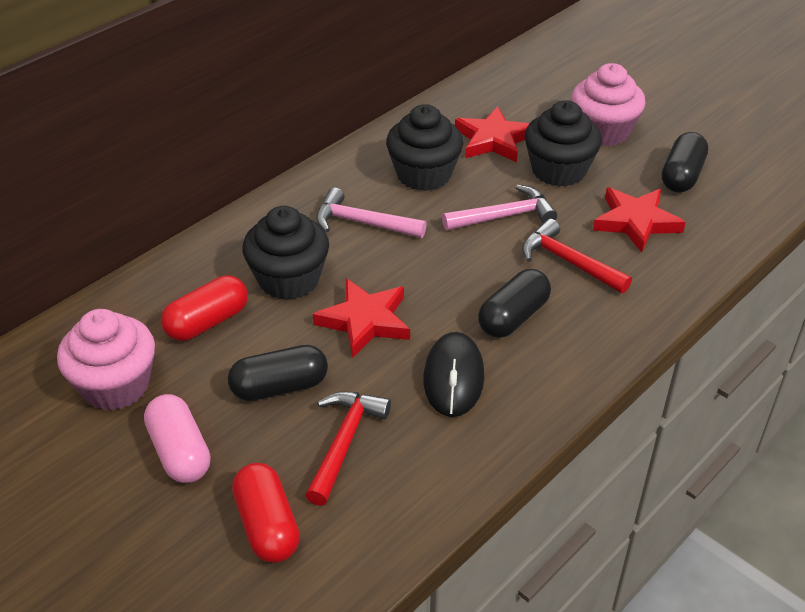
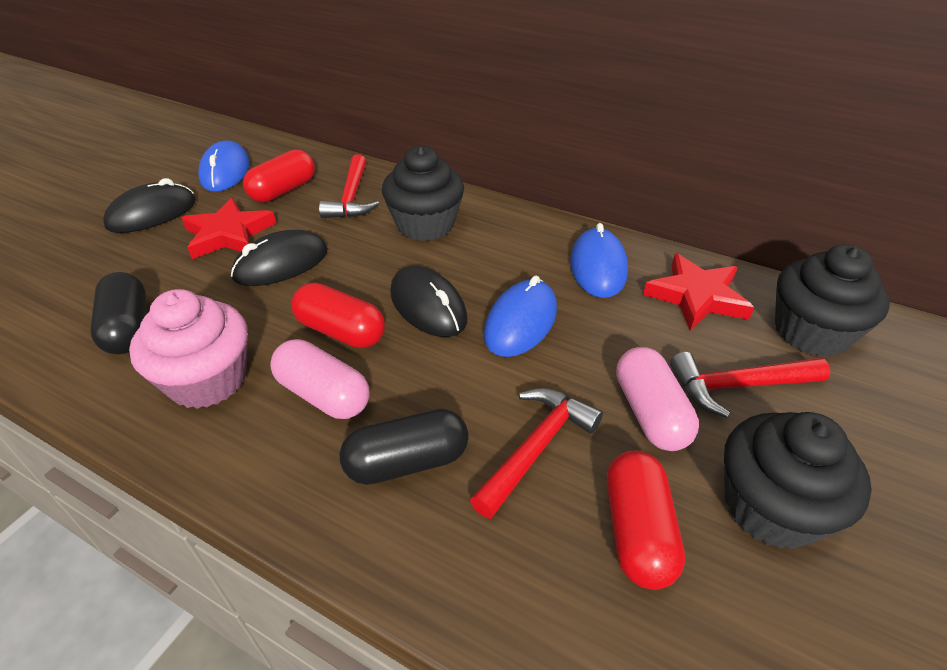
black capsule: [228,345,328,401] [478,269,551,338] [662,132,708,193] = 3 -> [90,272,146,354] [339,409,469,485] = 2
black mouse: [423,332,484,417] = 1 -> [103,178,196,233] [231,230,328,286] [390,266,468,337] = 3
blue mouse: none = 0 -> [198,140,250,192] [483,275,557,357] [570,223,628,298] = 3
pink capsule: [144,394,211,483] = 1 -> [270,339,370,419] [616,347,699,451] = 2
pink cupcake: [57,309,155,411] [571,63,646,146] = 2 -> [129,289,248,409] = 1
pink hammer: [316,187,427,238] [442,185,557,231] = 2 -> none = 0
red capsule: [161,275,248,341] [232,463,300,563] = 2 -> [243,149,315,202] [291,282,385,348] [607,450,685,590] = 3
red hammer: [305,391,391,506] [522,219,632,294] = 2 -> [319,154,379,218] [470,388,603,519] [670,352,830,418] = 3
red star: [313,278,410,358] [455,106,529,162] [593,188,686,252] = 3 -> [181,197,276,259] [643,253,754,331] = 2

